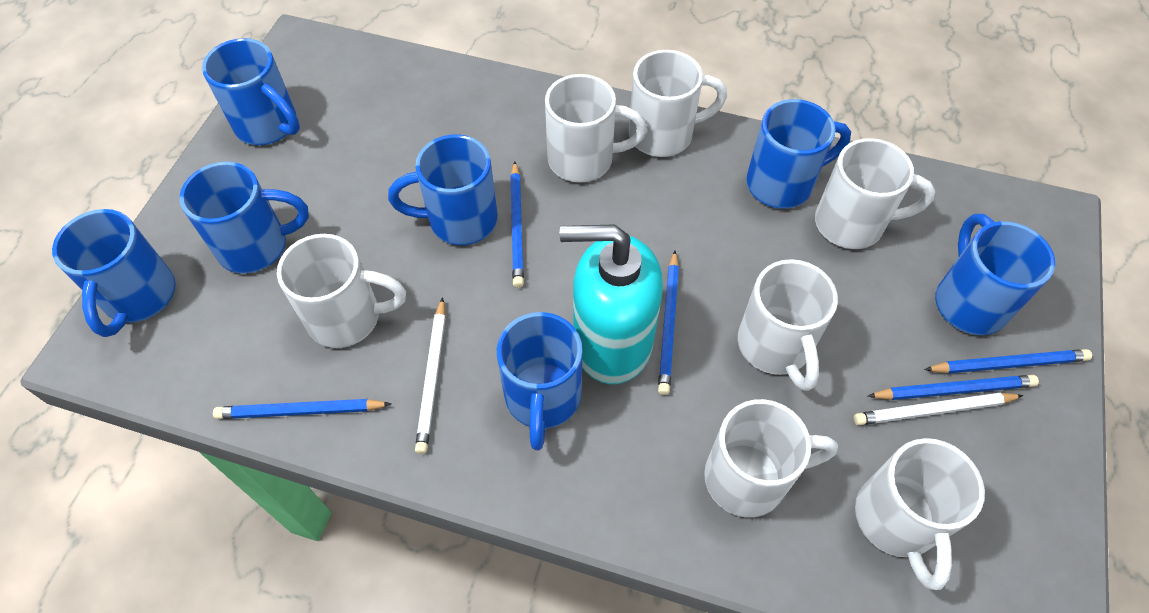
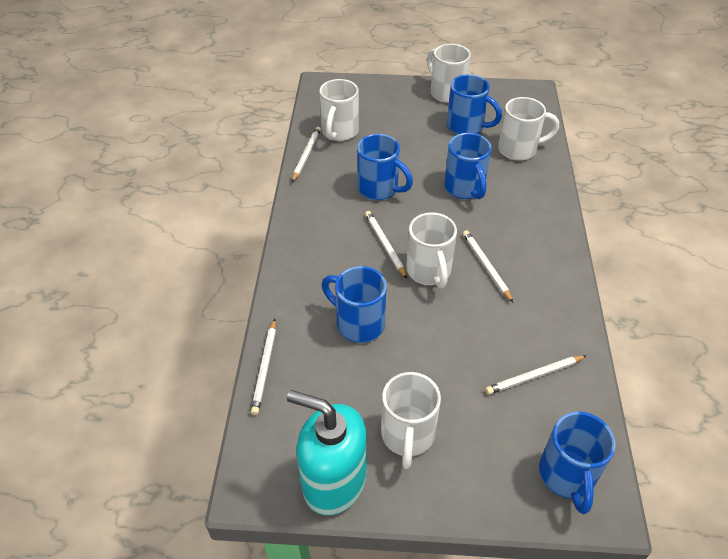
blue mug: [52,209,176,337] [179,161,309,274] [202,38,300,145] [388,134,498,245] [497,312,583,450] [746,99,851,209] [935,214,1055,335] = 7 -> [322,266,387,343] [357,134,413,200] [444,133,492,199] [447,74,502,135] [539,411,616,514] = 5
blue pencil: [213,399,391,419] [510,161,524,288] [658,251,679,395] [868,375,1039,400] [924,349,1092,374] = 5 -> none = 0
white mug: [277,234,406,348] [545,74,647,183] [628,50,727,157] [704,399,838,518] [738,259,838,391] [815,138,935,249] [855,438,985,590] = 7 -> [319,79,359,141] [381,372,441,469] [406,212,457,288] [427,44,471,103] [498,97,559,161] = 5
white pencil: [415,297,446,454] [854,393,1023,425] = 2 -> [251,319,276,415] [292,127,321,182] [365,211,407,279] [463,230,513,302] [485,355,587,395] = 5

